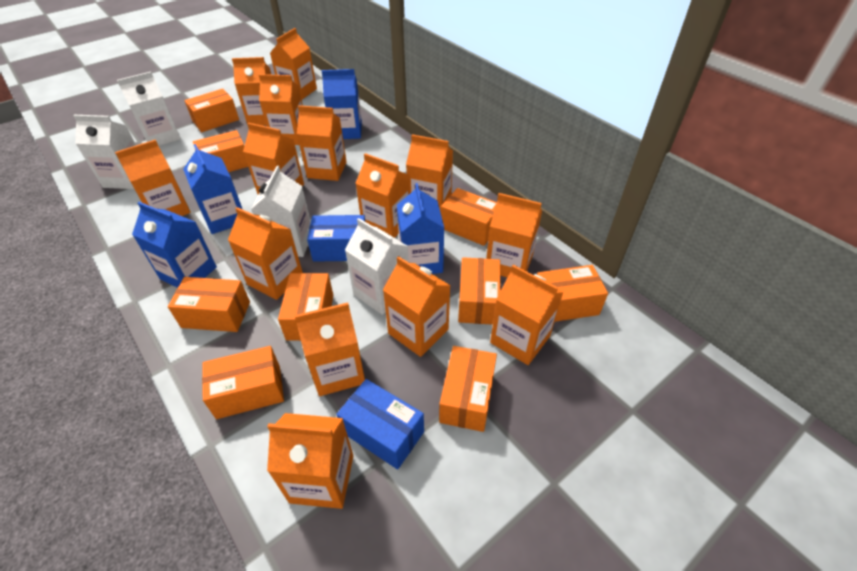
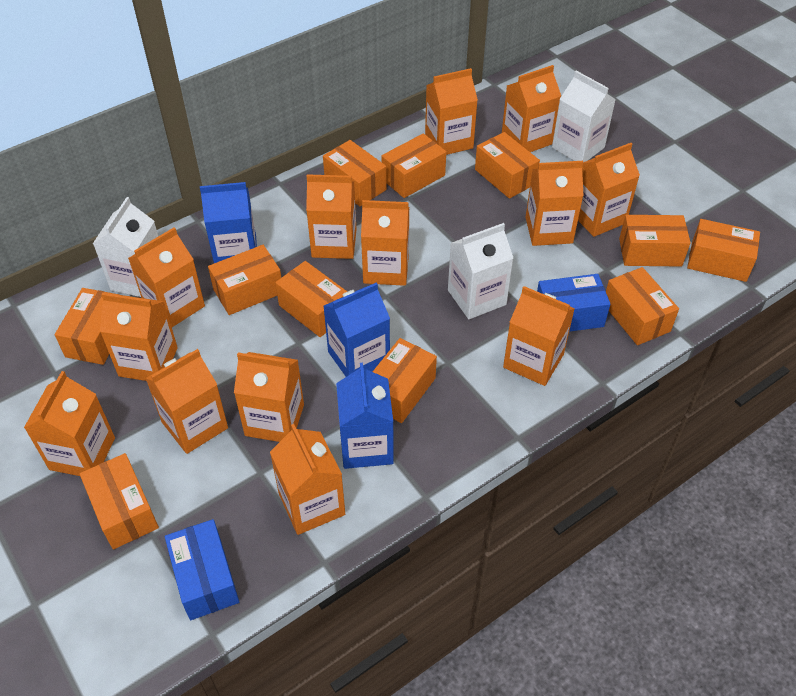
blue carton: [132,202,217,288] [183,144,242,234] [322,69,362,139] [397,183,444,274] = 4 -> [200,182,257,263] [324,283,390,377] [336,363,394,469] = 3
orange box: [168,277,250,332] [184,89,239,132] [193,130,248,172] [202,346,284,419] [278,273,333,341] [439,346,497,432] [441,188,497,246] [458,257,501,325] [537,265,608,322] = 9 -> [55,288,120,365] [80,453,159,549] [208,245,281,315] [275,261,347,337] [323,140,387,206] [373,338,437,423] [381,133,446,198] [475,132,540,199] [606,267,679,345] [619,215,691,267] [687,219,760,282] = 11
orange carton: [115,140,191,216] [228,207,303,300] [232,57,271,126] [243,123,304,195] [259,74,303,145] [267,413,353,509] [270,28,317,99] [294,302,365,396] [297,105,347,181] [355,153,410,238] [383,256,451,357] [406,134,453,212] [486,193,542,278] [490,265,564,365] = 14 -> [24,371,115,476] [100,293,178,381] [128,227,205,327] [145,349,228,454] [234,352,304,442] [270,424,345,535] [306,174,356,259] [361,200,409,286] [425,68,478,155] [502,65,561,152] [503,286,575,386] [526,161,584,246] [578,143,640,237] = 13
white carton: [73,115,136,189] [117,72,181,146] [251,166,311,257] [345,218,409,315] = 4 -> [93,197,158,297] [448,223,513,319] [552,71,616,162] = 3

